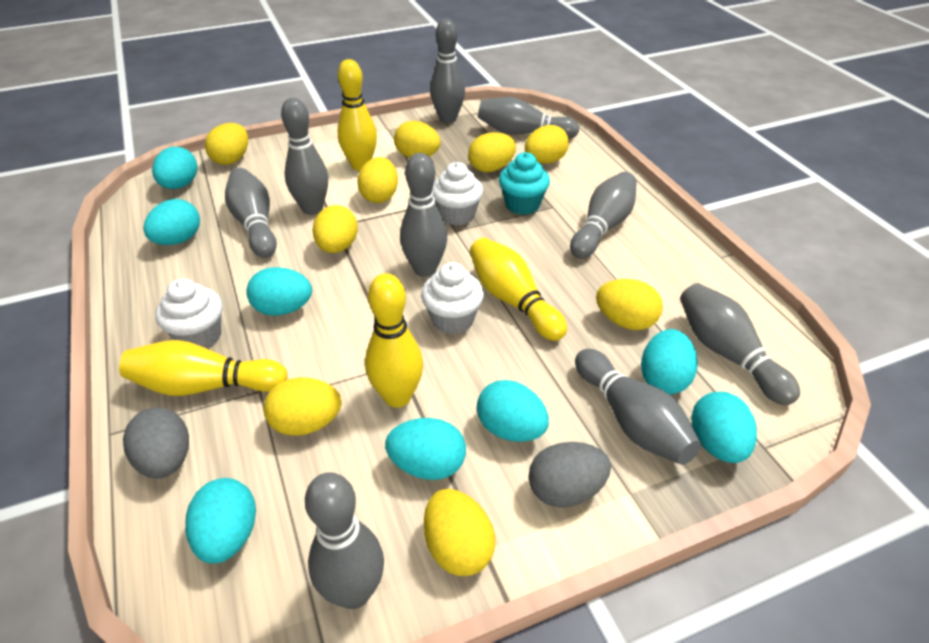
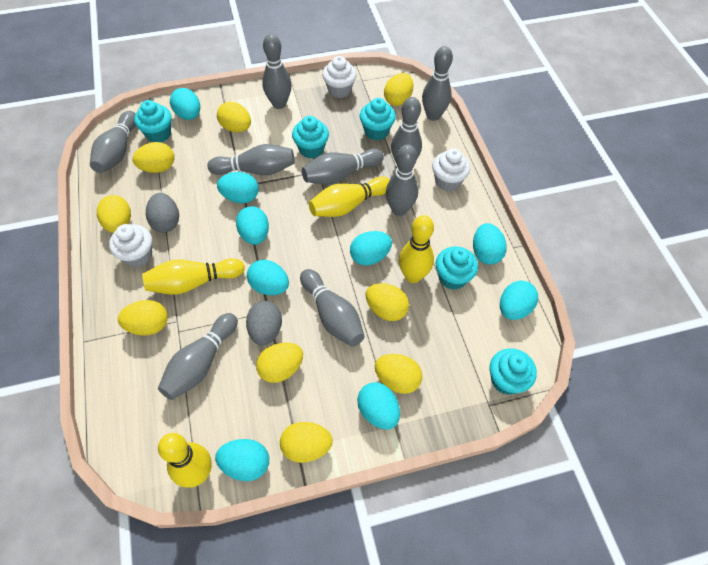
turquoise cupcake: [499,152,550,215] = 1 -> [134,100,172,142] [292,116,329,158] [360,98,396,140] [436,246,478,290] [489,348,537,395] = 5
turquoise egg: [143,199,200,245] [152,147,197,189] [185,478,256,564] [246,267,312,316] [385,418,466,480] [477,380,549,442] [641,329,698,395] [691,392,757,463] = 8 -> [170,88,200,120] [215,439,269,481] [217,172,259,203] [236,206,269,245] [247,260,289,295] [350,231,392,266] [357,382,400,430] [473,223,507,265] [500,281,538,320] = 9

